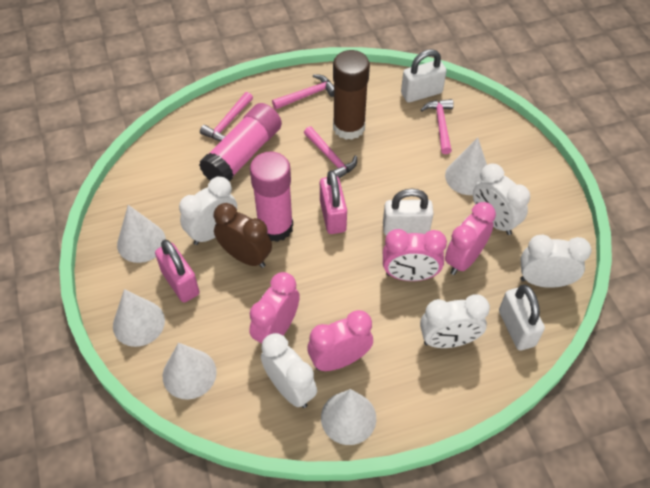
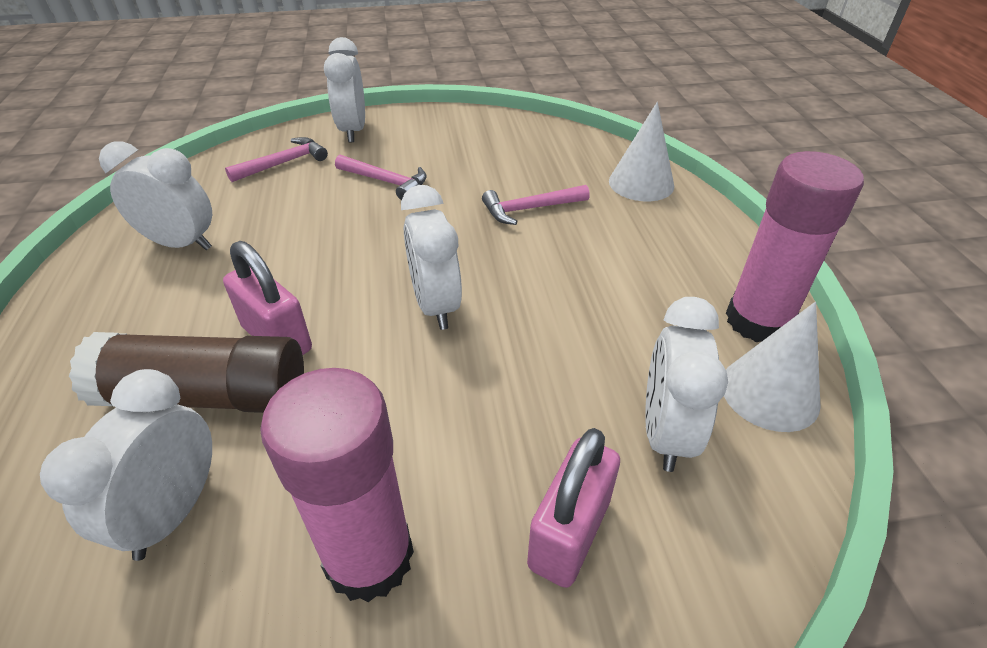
brown clock: [214,203,272,268] = 1 -> none = 0
pink clock: [249,272,300,343] [307,310,373,371] [383,229,447,281] [445,202,496,275] = 4 -> none = 0
pink hammer: [200,92,253,141] [272,74,334,109] [304,126,357,179] [421,99,454,154] = 4 -> [225,137,328,182] [335,155,427,200] [482,185,590,225] = 3
white cone: [113,289,165,347] [117,205,166,263] [163,343,217,400] [321,389,376,445] [445,137,487,195] = 5 -> [609,102,674,202] [724,302,821,432] = 2
white padlock: [383,189,434,236] [401,49,447,103] [499,285,545,351] = 3 -> none = 0

